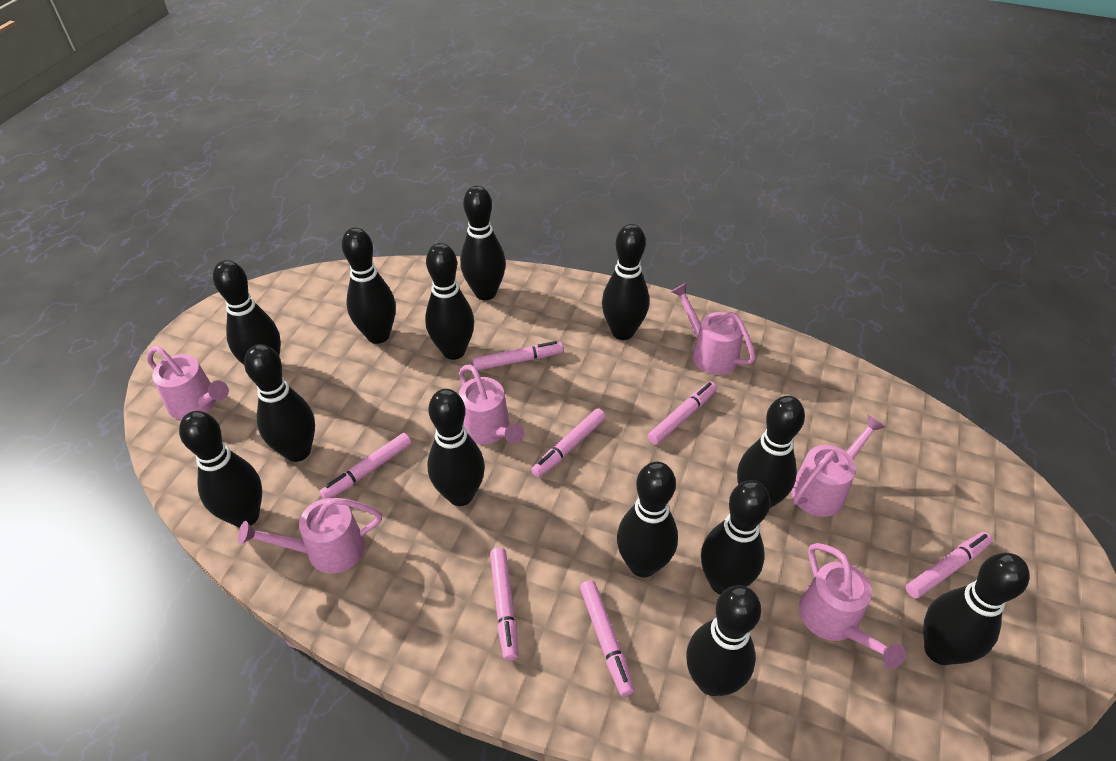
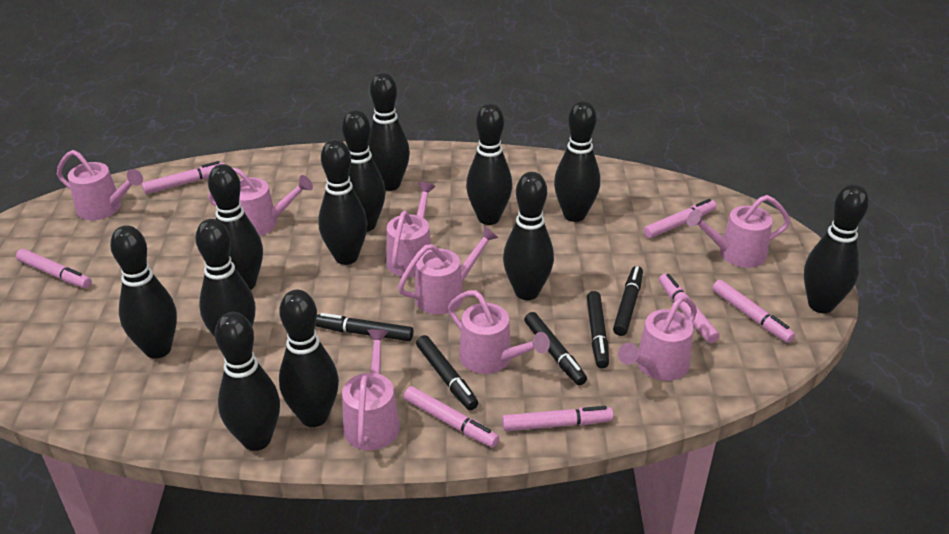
black bowling pin: [179,411,262,528] [213,260,281,365] [244,344,315,462] [342,228,396,344] [425,243,474,360] [427,389,485,506] [460,186,506,300] [602,224,649,340] [617,462,678,577] [686,585,761,696] [701,480,770,595] [737,396,805,508] [923,553,1030,665] = 13 -> [110,225,177,359] [196,219,255,337] [208,164,263,290] [215,312,280,451] [279,290,339,427] [318,139,368,265] [342,110,385,232] [368,72,410,191] [466,103,512,225] [503,172,554,300] [554,100,600,222] [804,184,869,313] = 12
black marker: none = 0 -> [315,313,413,341] [416,335,478,410] [524,312,587,385] [587,291,609,368] [613,266,643,336] = 5
pink watering can: [147,346,229,420] [238,498,382,574] [459,364,524,444] [671,283,755,375] [791,415,885,517] [799,543,906,669] = 6 -> [57,150,143,220] [208,168,313,236] [342,329,400,450] [386,182,435,277] [398,226,499,314] [448,290,550,374] [618,296,697,381] [687,195,790,268] = 8

